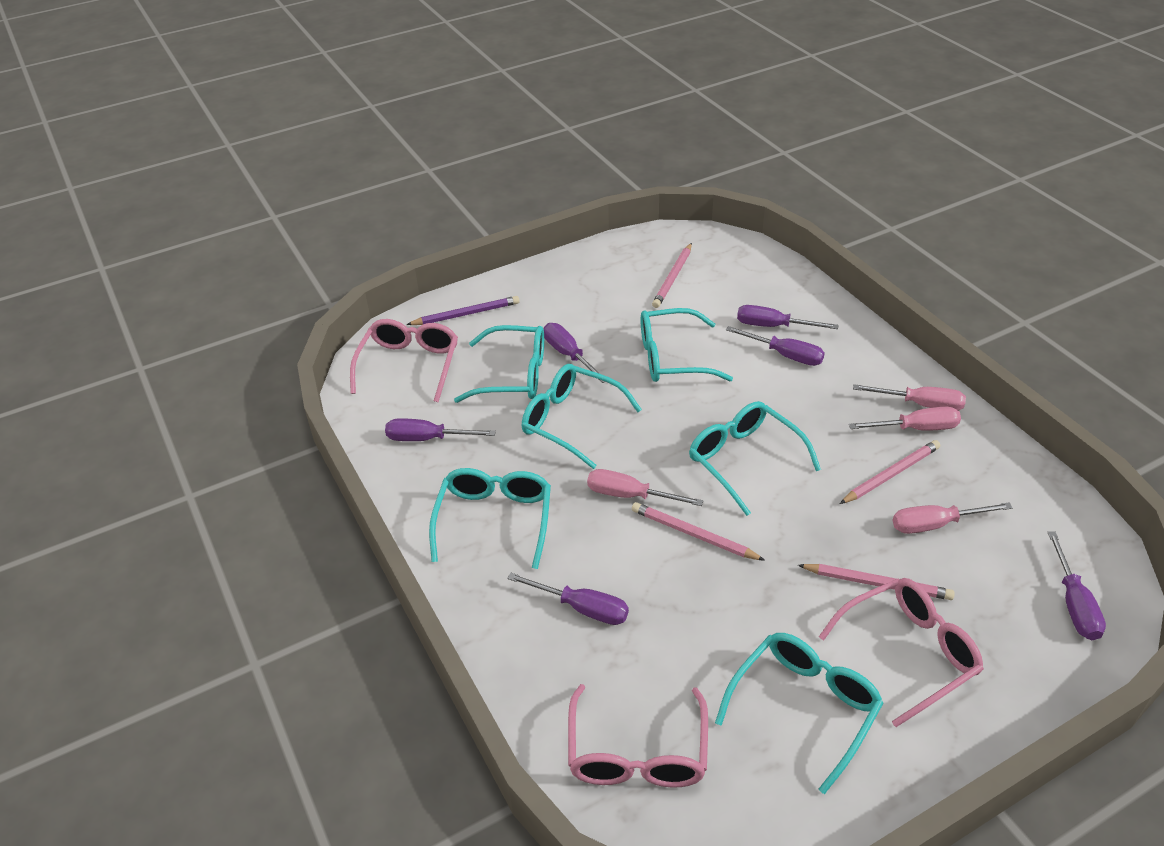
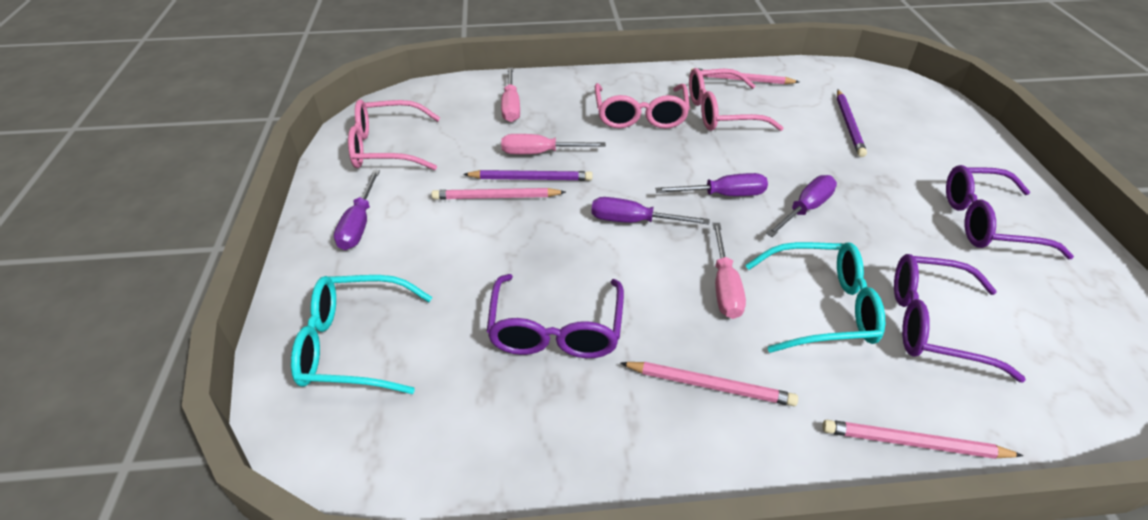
pink screwdriver: [587,469,703,506] [849,407,961,431] [853,384,966,411] [893,503,1013,534] = 4 -> [501,68,520,122] [501,134,606,154] [712,223,746,319] = 3
purple glasses: none = 0 -> [486,274,624,358] [894,254,1026,383] [946,165,1074,259] = 3
purple pencil: [406,296,520,325] = 1 -> [463,170,593,181] [837,90,867,157] = 2
purple screwdriver: [385,418,496,441] [507,573,629,625] [544,323,605,383] [726,326,825,366] [737,305,838,329] [1047,531,1106,640] = 6 -> [334,170,380,250] [592,197,710,225] [655,173,768,196] [766,175,837,237] = 4
turquoise glasses: [429,468,551,569] [454,325,544,403] [522,364,642,469] [641,308,733,382] [689,401,821,516] [715,633,883,794] = 6 -> [291,275,432,394] [745,242,885,353] = 2

